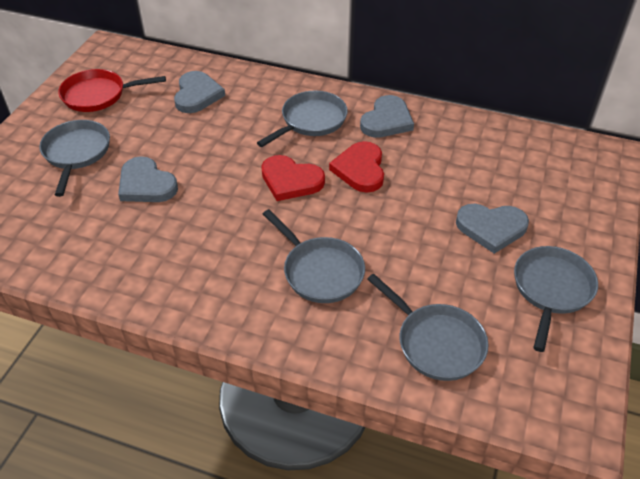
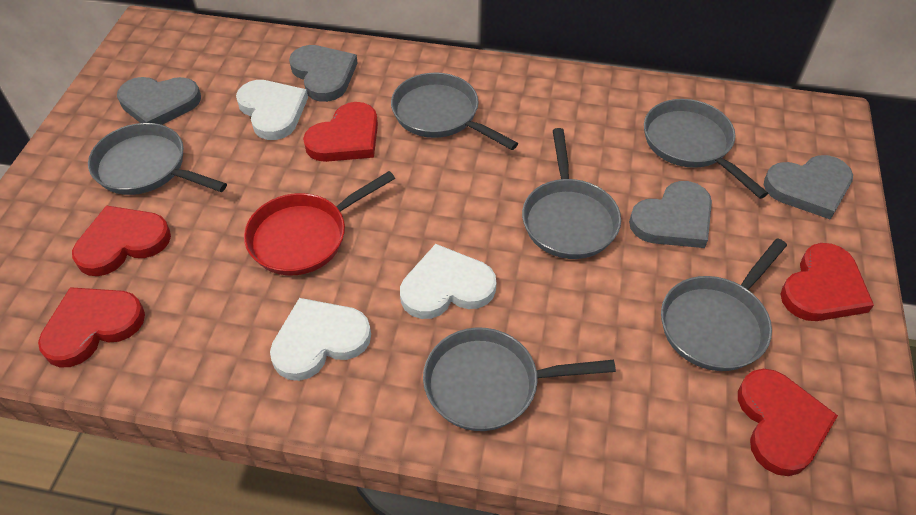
grey pan: [39,120,110,197] [257,91,348,147] [263,209,365,303] [367,274,489,381] [514,246,598,352] = 5 -> [88,123,227,195] [391,72,518,150] [423,328,616,431] [522,128,621,259] [644,99,768,199] [661,238,787,371] = 6
red heart: [261,155,325,201] [329,141,384,193] = 2 -> [38,287,145,367] [72,205,171,276] [303,102,378,162] [738,369,838,476] [780,243,874,321] = 5
white heart: none = 0 -> [236,80,308,140] [270,298,371,381] [400,244,496,319] = 3

